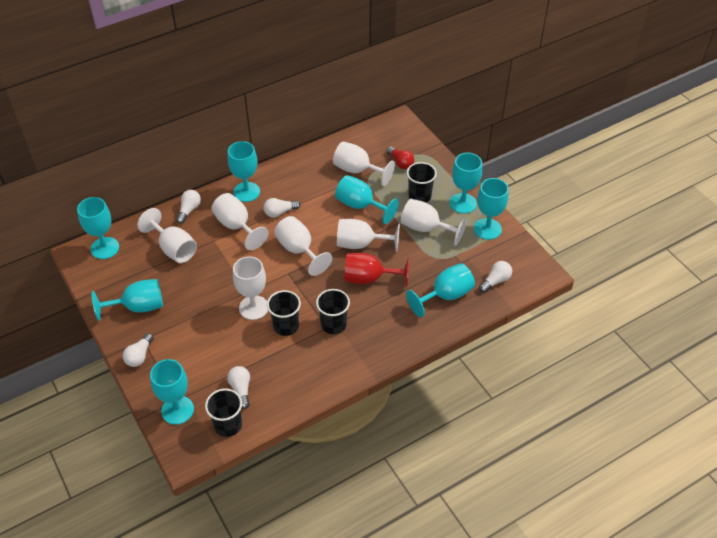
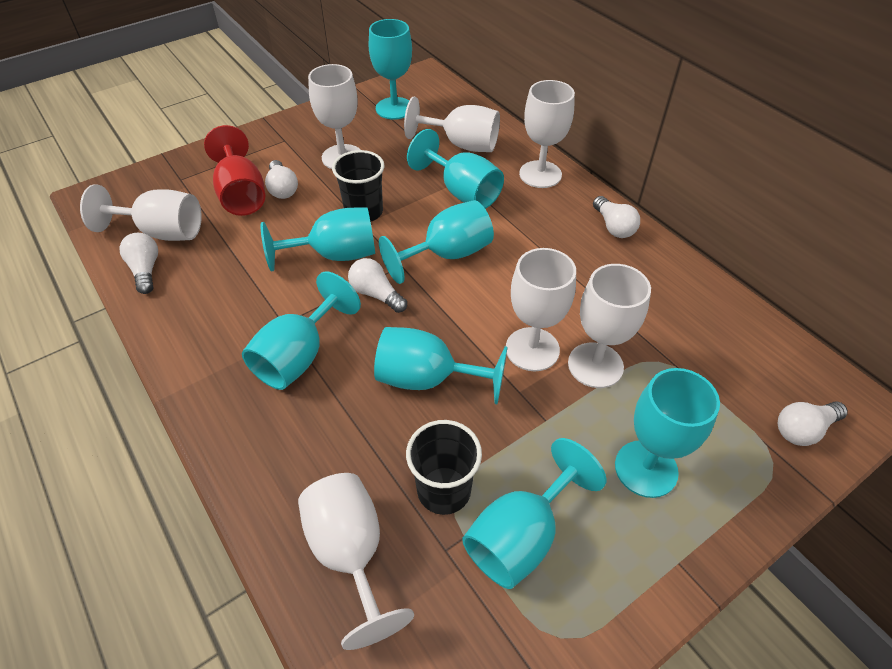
black cup: [205,389,242,437] [267,290,301,336] [316,289,350,334] [407,162,437,203] = 4 -> [332,150,384,222] [406,420,482,515] = 2
red light bulb: [387,147,414,169] = 1 -> none = 0

